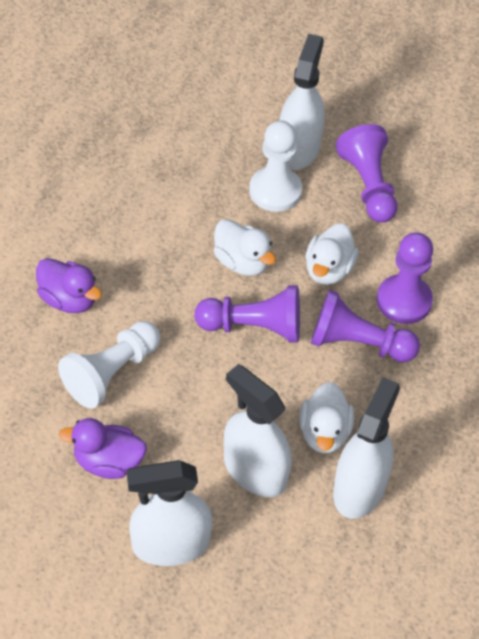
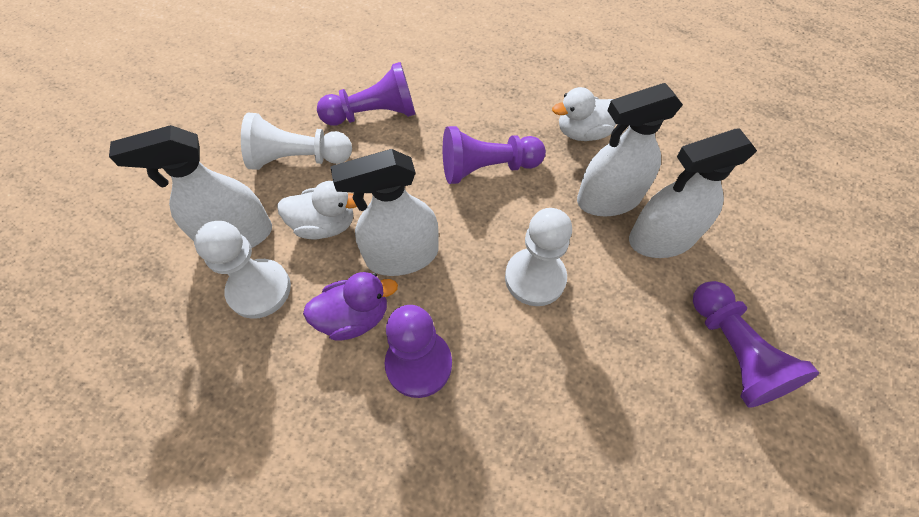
purple duck: [36,258,102,313] [59,418,147,479] = 2 -> [303,272,398,341] = 1
white duck: [213,219,276,276] [299,382,354,453] [306,223,359,285] = 3 -> [277,181,357,240] [552,87,617,141] = 2
white pawn: [58,321,161,409] [249,121,302,212] = 2 -> [194,221,291,319] [241,113,352,170] [505,208,572,306] = 3

